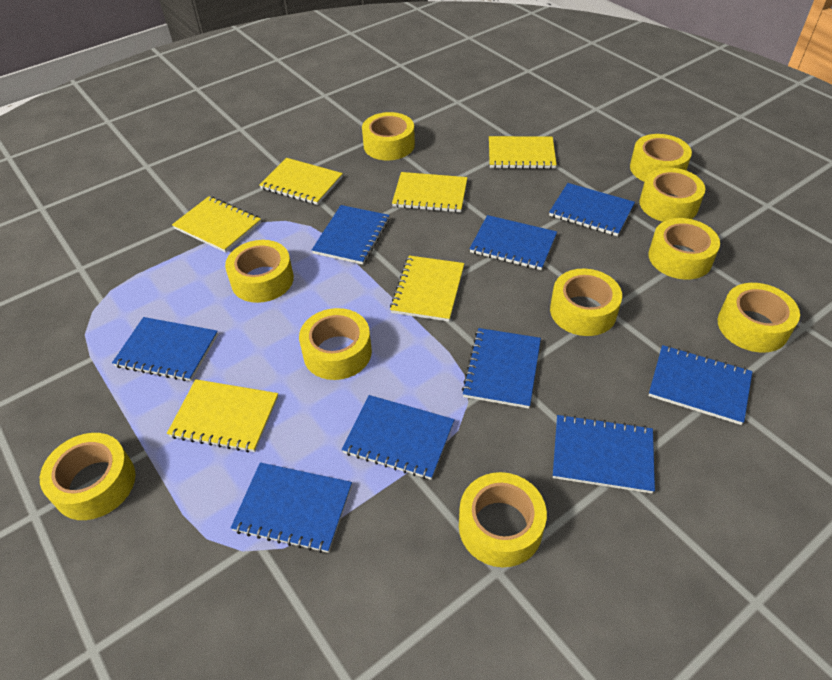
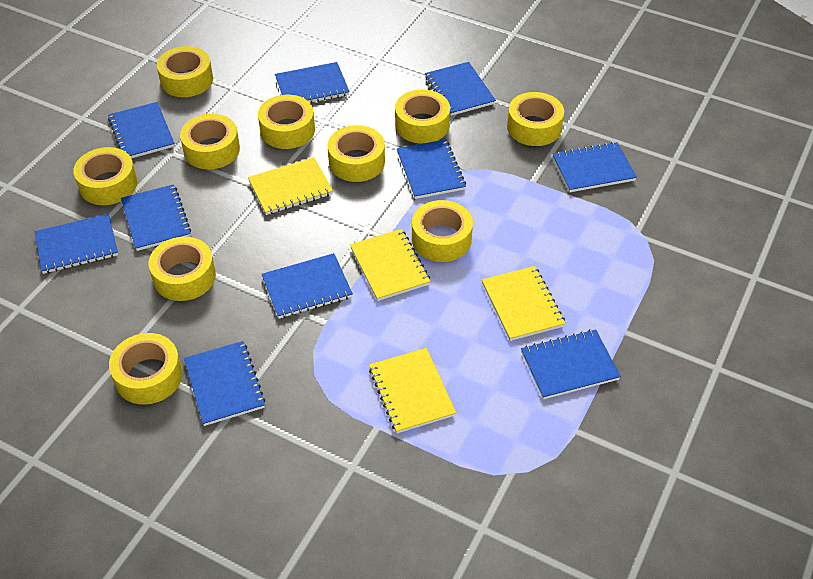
blue notebook: [112,317,218,381] [231,462,352,553] [312,205,390,265] [342,395,454,480] [462,328,541,409] [469,215,557,270] [549,183,635,236] [553,414,655,494] [648,345,753,425] = 9 -> [35,214,118,274] [108,102,175,159] [121,184,191,251] [184,341,265,426] [262,253,353,319] [275,62,350,103] [397,139,466,199] [425,62,496,116] [521,329,621,399] [552,142,637,192] = 10
yellow notebook: [167,379,278,453] [172,196,261,253] [259,158,343,205] [390,256,464,322] [392,172,468,213] [489,136,557,169] = 6 -> [248,157,333,215] [350,229,431,301] [369,348,456,433] [482,266,565,341] = 4

